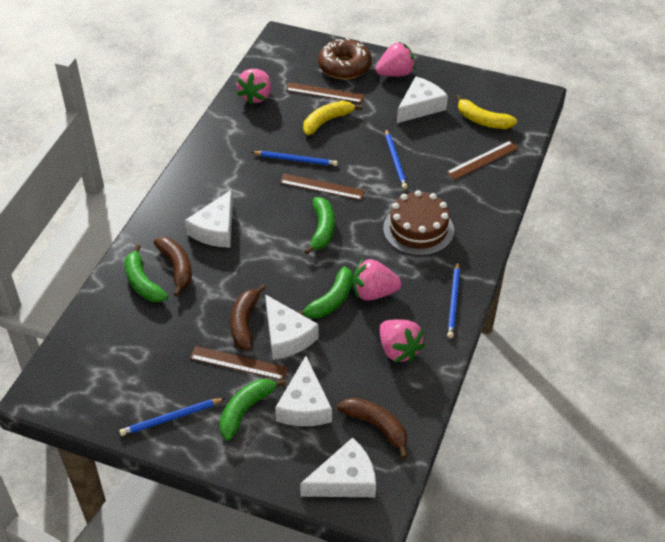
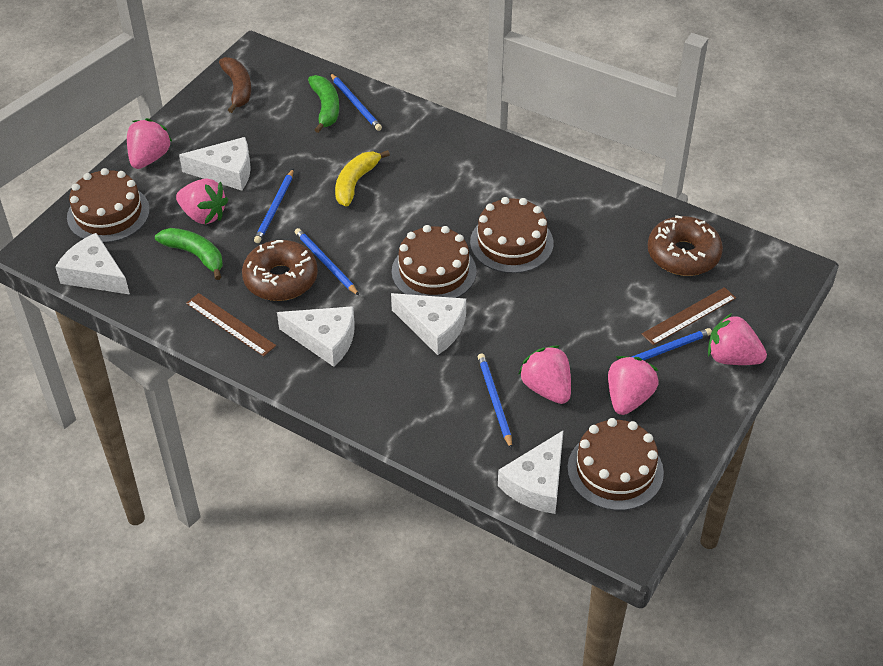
blue pencil: [119,398,225,436] [252,151,338,166] [385,129,408,189] [447,262,460,338] = 4 -> [254,169,294,243] [295,228,359,295] [330,73,382,131] [478,353,512,449] [608,328,712,370] = 5
brown banana: [154,237,192,297] [230,284,266,350] [337,398,408,459] = 3 -> [219,57,251,113] = 1
brown cake: [383,190,454,256] = 1 -> [67,168,150,243] [392,225,477,298] [470,197,554,273] [567,418,664,511] = 4
brown donut: [318,38,372,79] = 1 -> [242,240,318,301] [648,215,723,276] = 2
brown ruler: [190,346,288,380] [280,174,365,200] [286,82,364,103] [446,141,519,180] = 4 -> [186,293,276,357] [642,287,736,345] = 2
green banana: [125,244,168,302] [219,379,286,441] [298,267,353,319] [304,197,335,255] = 4 -> [155,228,223,280] [308,75,339,133] = 2
pink strawberry: [237,69,271,105] [353,259,401,301] [376,42,415,77] [380,319,425,363] = 4 -> [127,118,173,169] [176,178,228,224] [518,345,571,404] [608,356,659,415] [708,313,767,365] = 5
yellow banana: [303,101,362,135] [456,95,517,129] = 2 -> [335,150,390,207] = 1

